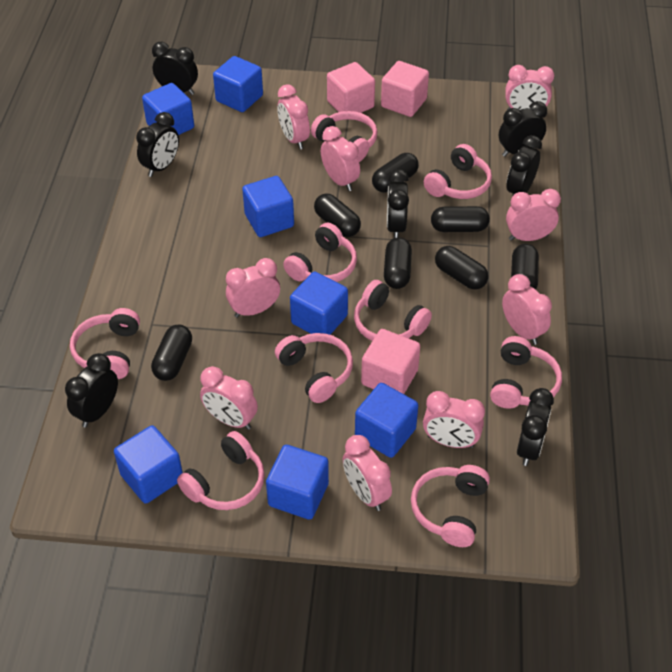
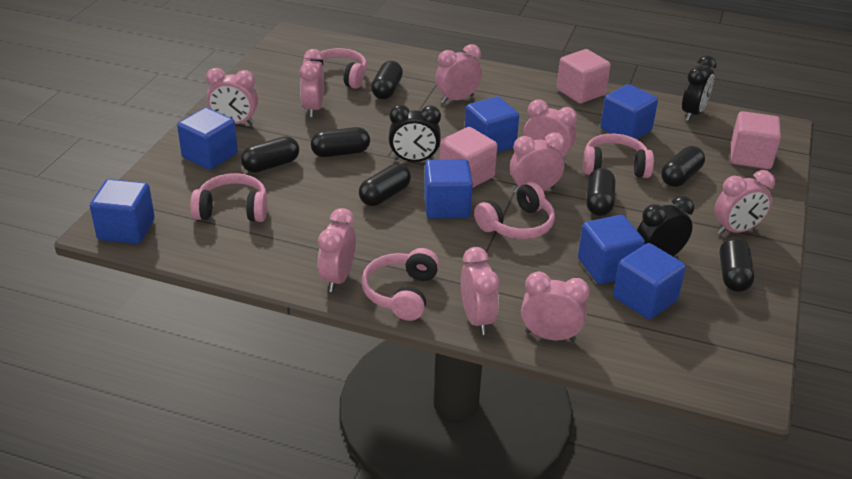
black clock: [65,353,118,428] [136,112,179,177] [152,42,198,95] [387,169,409,238] [499,101,547,157] [506,135,542,195] [517,388,554,466] = 7 -> [389,105,441,162] [637,196,694,256] [682,55,717,121] = 3
pink headphones: [70,308,140,379] [177,431,265,510] [275,333,353,403] [283,223,357,282] [311,111,378,162] [354,280,432,341] [411,465,490,547] [424,144,492,199] [490,336,562,409] = 9 -> [190,173,267,222] [302,48,367,89] [361,248,439,321] [474,182,555,239] [583,134,654,178] = 5

